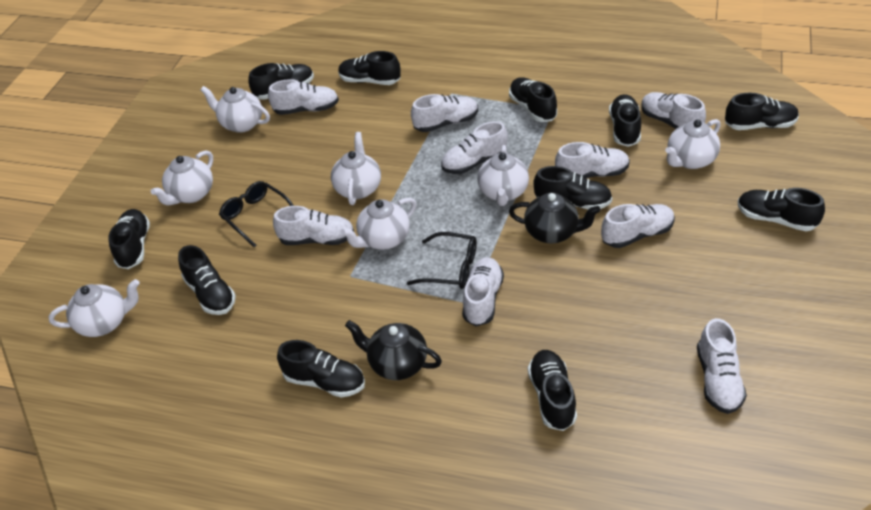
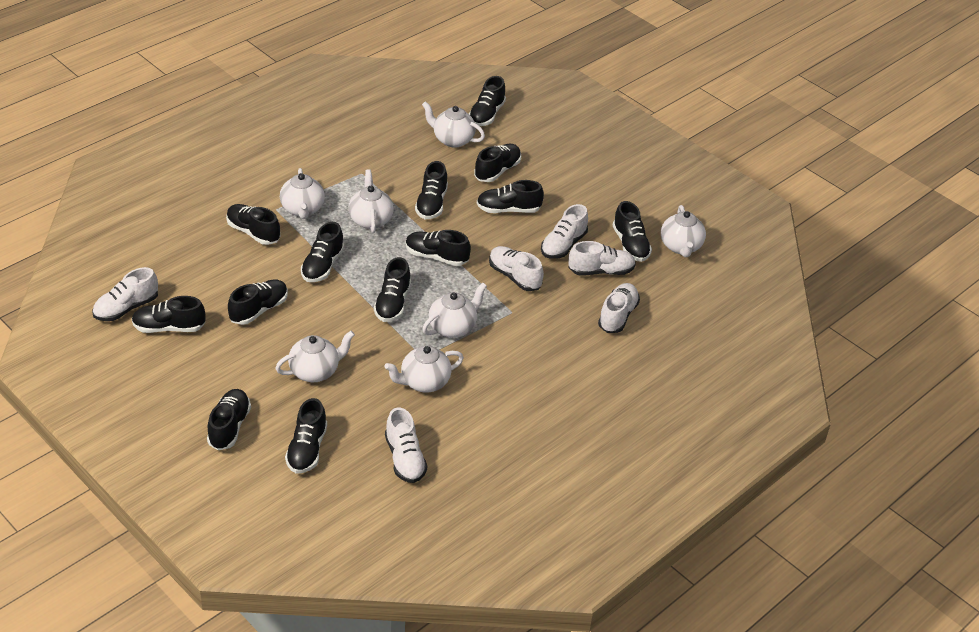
black glasses: [219,181,294,248] [407,232,477,289] = 2 -> none = 0
black shoe: [108,209,150,269] [178,245,236,315] [248,63,314,100] [277,340,365,397] [338,51,401,85] [509,77,557,122] [528,350,577,431] [533,166,612,209] [609,94,641,147] [725,93,799,130] [738,188,825,231] = 11 -> [132,296,205,333] [207,389,251,450] [226,204,280,245] [228,279,288,325] [285,398,327,474] [301,222,344,282] [374,257,411,322] [406,230,471,266] [415,161,448,219] [469,76,506,126] [474,144,521,182] [477,180,544,213] [613,201,652,262] = 13
black teapot: [345,320,442,380] [509,193,601,243] = 2 -> none = 0
white shoe: [268,79,339,115] [273,206,354,245] [411,94,478,132] [441,121,508,174] [462,257,504,326] [555,142,630,178] [601,204,675,248] [641,92,706,129] [697,318,747,414] = 9 -> [92,267,158,321] [385,407,427,483] [489,246,544,291] [541,204,588,259] [568,241,636,275] [598,283,640,333] = 6

